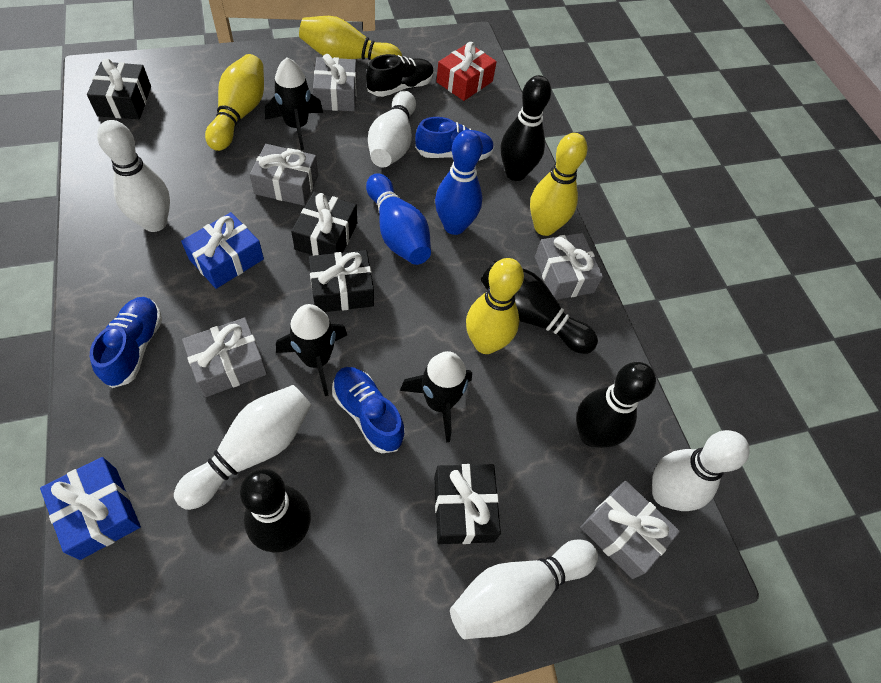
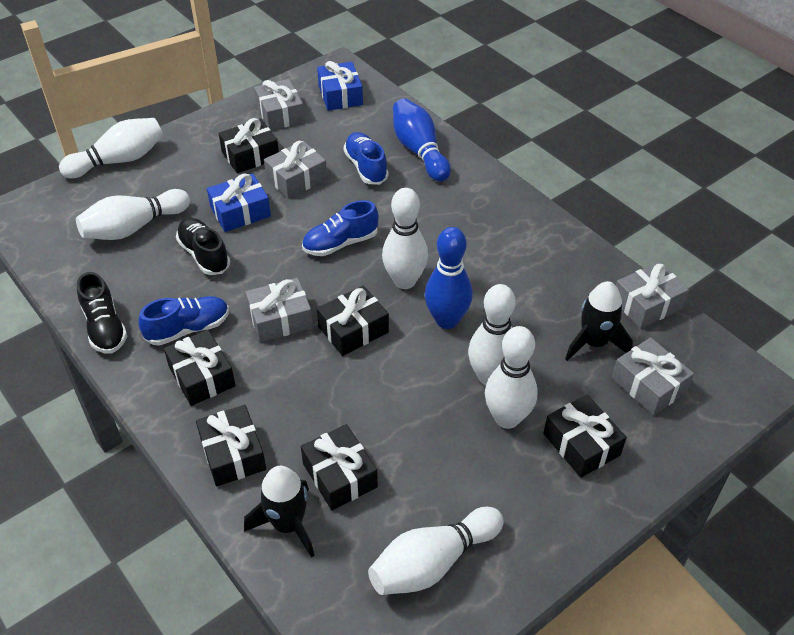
black bowling pin: [240,469,311,553] [481,261,598,354] [501,75,551,181] [576,362,656,448] = 4 -> none = 0
black gift: [87,58,151,119] [291,192,357,256] [309,250,374,312] [434,464,501,544] = 4 -> [164,330,236,406] [196,405,266,486] [219,118,279,173] [301,424,378,510] [317,285,389,356] [544,395,626,478] = 6
black rocket: [265,57,323,150] [276,304,347,396] [400,351,472,443] = 3 -> [244,466,315,558] [565,281,633,361] = 2
black shoe: [366,54,434,97] = 1 -> [77,272,127,354] [176,218,230,275] = 2
red gift: [436,42,497,101] = 1 -> none = 0
white bowling pin: [97,120,170,232] [174,385,311,510] [368,91,416,167] [450,539,598,639] [652,430,750,511] = 5 -> [59,118,163,179] [76,189,190,240] [368,507,503,595] [382,188,428,289] [468,284,516,386] [485,326,538,429] = 6
yellow bowling pin: [205,54,264,151] [299,16,402,60] [466,258,524,354] [530,133,588,236] = 4 -> none = 0

